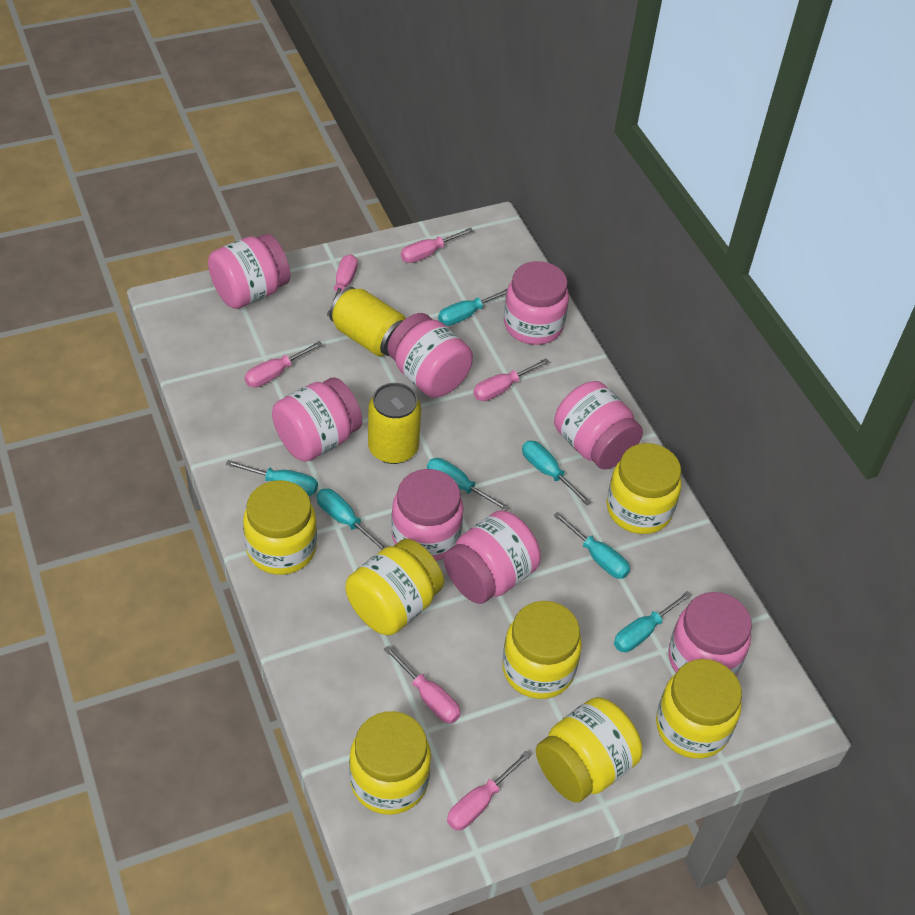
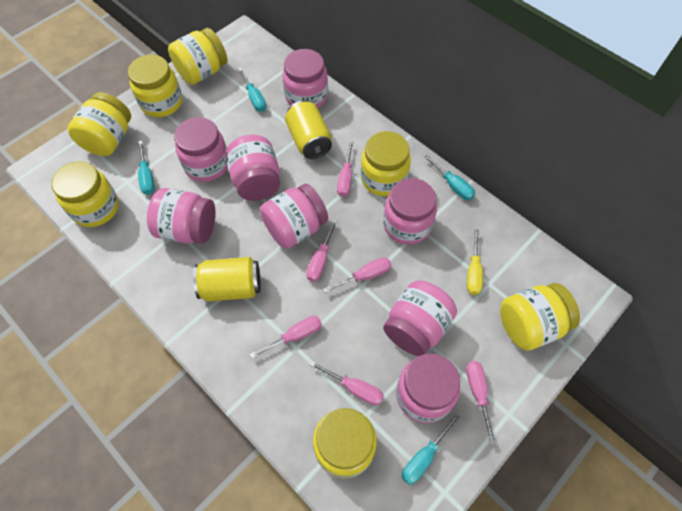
turquoise screwdriver: [226,460,318,496] [316,489,386,550] [427,458,510,511] [438,288,508,326] [522,441,592,505] [553,512,630,579] [614,591,692,652] = 7 -> [138,141,155,195] [238,68,266,112] [402,414,460,485] [424,154,475,200] = 4
yellow screwdriver: none = 0 -> [467,229,483,295] = 1

